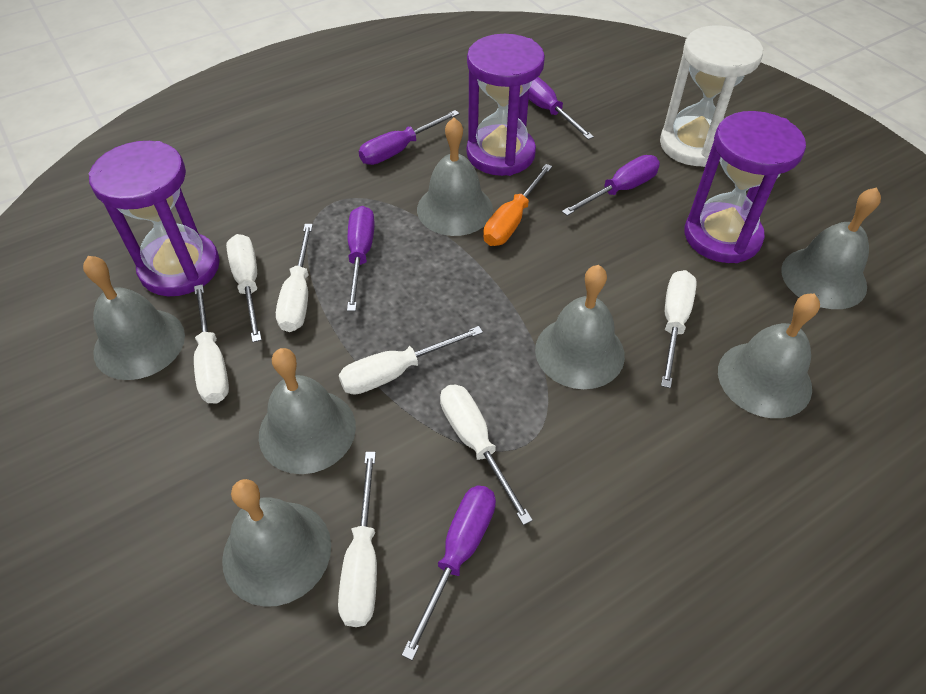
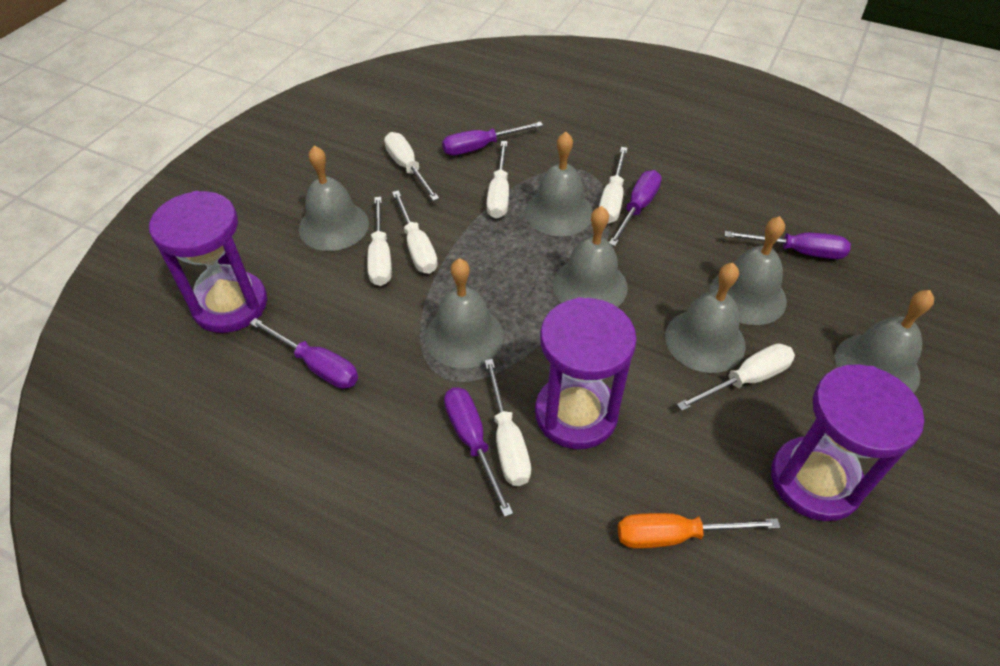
white hourglass: [660,26,763,167] = 1 -> none = 0

